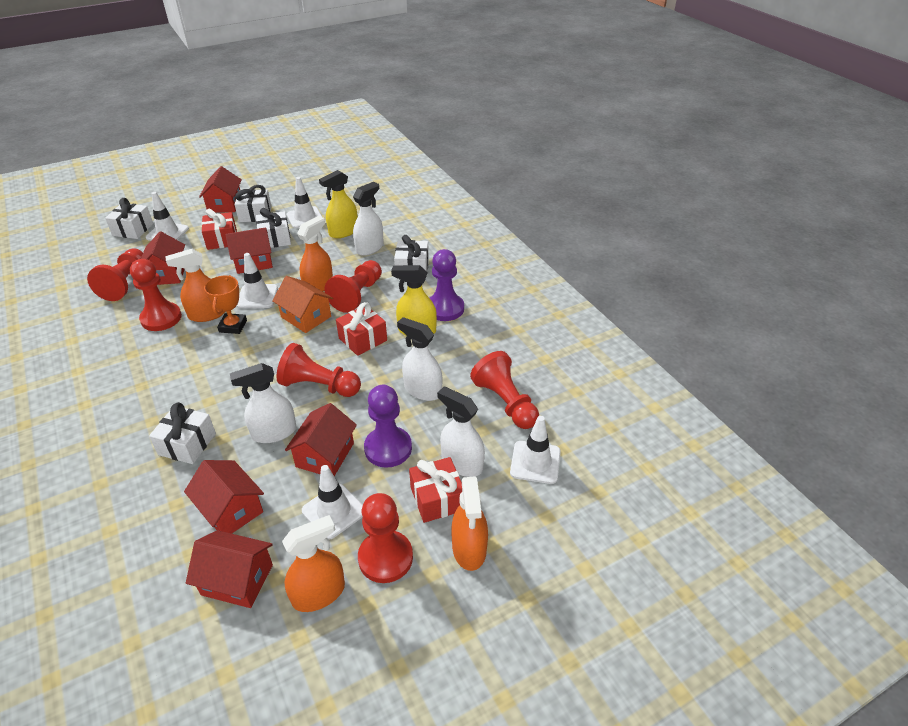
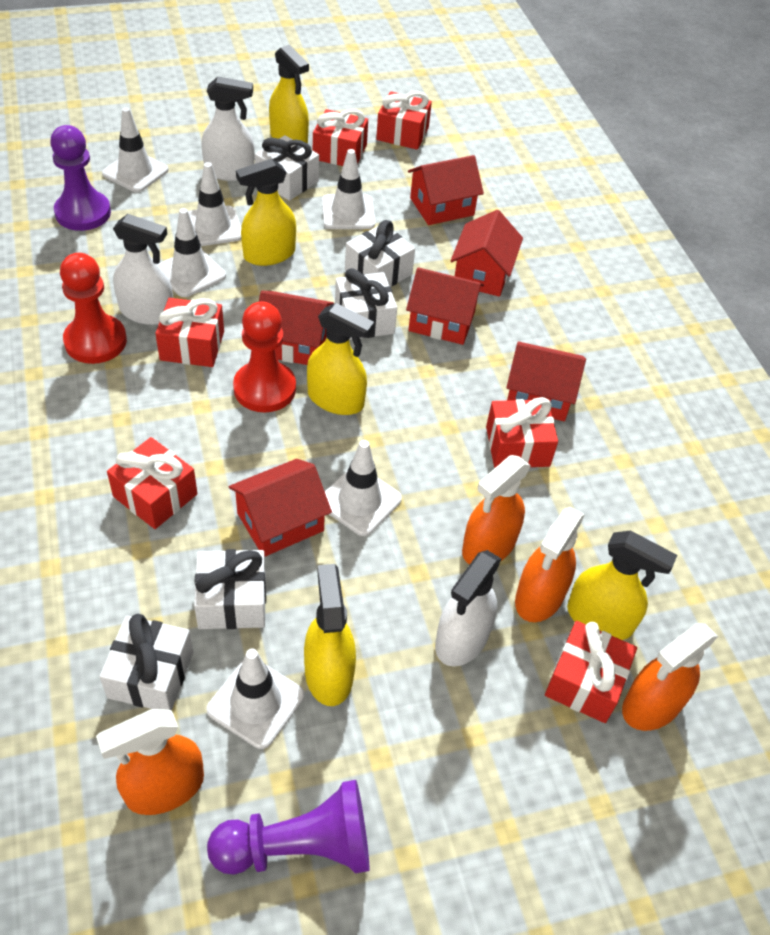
orange house: [272,276,333,333] = 1 -> none = 0
orange trophy: [204,275,247,334] = 1 -> none = 0
red gift: [201,209,237,250] [336,302,387,356] [409,457,462,523] = 3 -> [107,437,197,529] [155,298,224,367] [313,109,368,166] [376,91,432,150] [486,397,558,468] [545,621,637,723] = 6
red pawn: [87,248,143,301] [130,259,182,331] [276,343,361,397] [324,260,382,313] [358,493,413,583] [470,351,539,429] = 6 -> [60,253,127,364] [233,301,296,412] = 2
white spray bottle: [230,363,296,443] [353,182,384,256] [397,317,442,401] [437,386,485,477] = 4 -> [113,214,173,325] [201,76,255,181] [435,550,502,666] = 3
white traffic cone: [146,192,189,241] [237,253,278,308] [287,177,322,228] [302,465,363,540] [510,416,561,484] = 5 -> [102,107,169,192] [158,208,226,297] [188,162,241,246] [207,648,304,749] [322,149,375,229] [325,440,402,536] = 6
yellow spray bottle: [319,170,358,238] [391,265,437,336] = 2 -> [236,158,296,266] [269,45,309,143] [304,564,356,706] [307,303,374,415] [567,531,677,640] = 5

